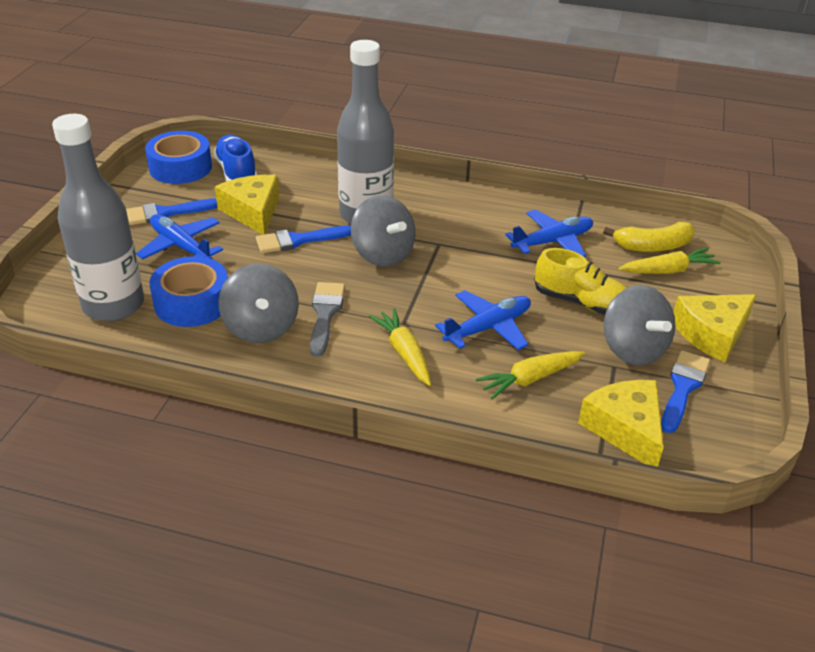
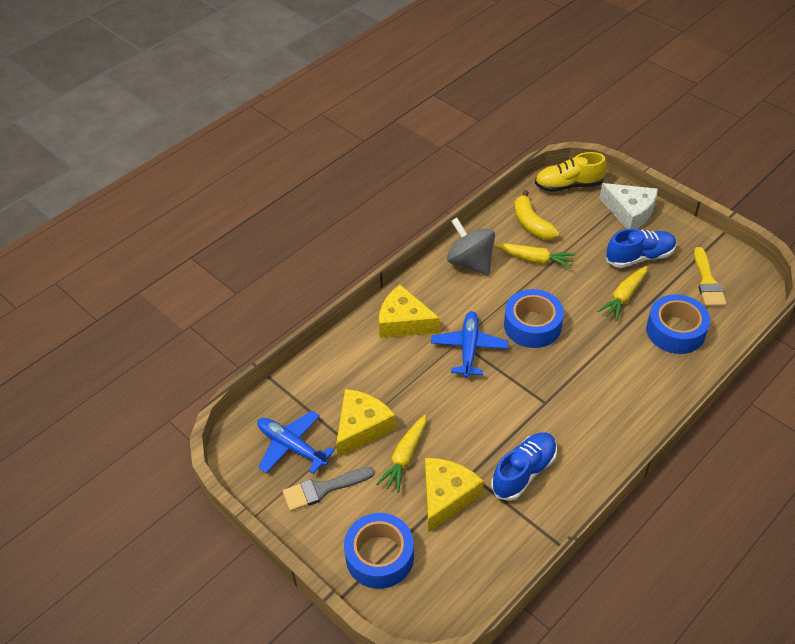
blue brush: [126,198,217,225] [256,225,351,253] [661,350,710,433] = 3 -> none = 0
blue plane: [136,214,223,259] [435,290,531,350] [505,209,593,257] = 3 -> [257,411,335,474] [431,311,508,378] = 2
blue shoe: [213,135,257,181] = 1 -> [491,432,557,501] [606,229,677,268] = 2
blue tape: [145,131,212,184] [149,256,228,327] = 2 -> [344,513,414,589] [504,289,564,348] [646,294,710,354] = 3
grey bottle: [52,114,144,321] [337,40,394,224] = 2 -> none = 0
grey spinning top: [218,264,299,343] [351,195,416,267] [604,285,675,366] = 3 -> [447,218,495,276] = 1
white cheese: none = 0 -> [599,183,658,229] = 1
yellow brush: none = 0 -> [694,247,727,307] = 1

